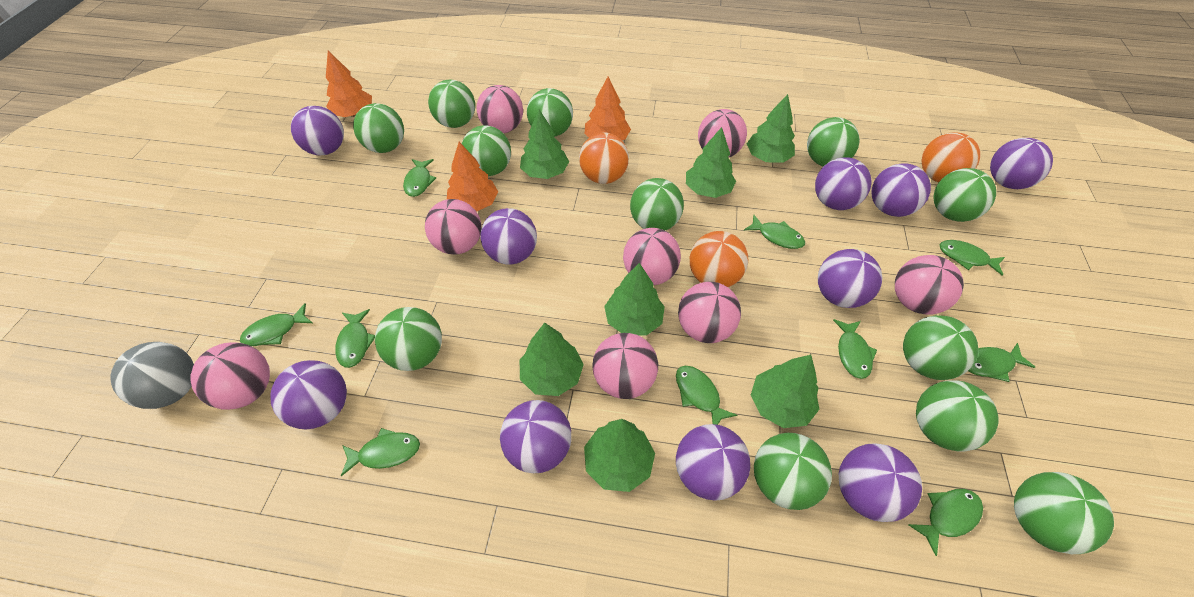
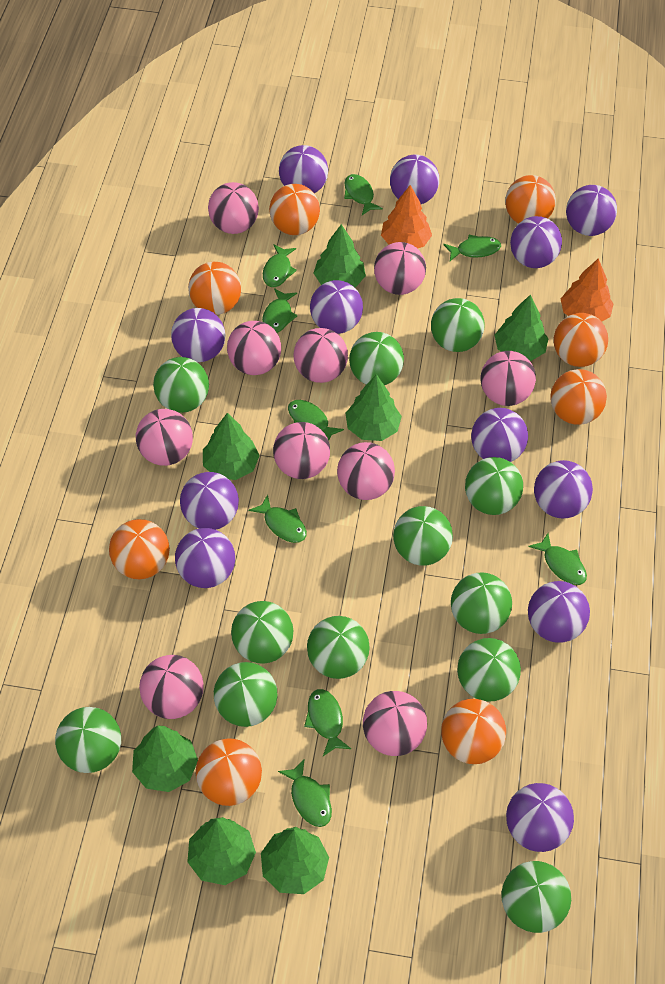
green fish: [240,304,312,346] [335,309,375,368] [341,428,420,476] [403,159,436,197] [676,366,737,425] [744,215,805,249] [833,319,877,379] [909,489,983,556] [939,240,1005,276] [968,343,1035,382] = 10 -> [249,494,307,543] [262,288,298,333] [263,244,297,287] [278,758,332,827] [288,400,344,441] [304,689,351,756] [344,174,383,215] [444,235,501,261] [528,533,587,585] = 9
grey ball: [111,342,194,409] = 1 -> none = 0
orange ball: [579,132,629,184] [690,231,748,287] [921,132,980,182] = 3 -> [109,519,170,579] [188,262,241,315] [196,738,262,806] [269,184,320,235] [441,699,506,764] [505,175,556,223] [550,369,607,425] [554,313,608,367] = 8
orange tree: [326,51,372,117] [447,142,498,212] [585,76,631,140] = 3 -> [381,185,432,249] [561,258,614,322] = 2
pink ball: [191,342,270,410] [425,199,482,255] [477,85,523,133] [593,333,658,399] [623,228,681,285] [678,282,741,343] [698,109,747,158] [895,255,964,314] = 8 -> [136,409,193,466] [139,655,204,719] [208,182,259,234] [227,321,281,375] [273,422,330,479] [294,328,348,383] [337,442,395,500] [363,691,427,756] [374,242,426,295] [481,351,536,406] = 10
purple ball: [270,360,347,429] [291,106,344,155] [480,208,537,265] [500,400,571,473] [676,424,750,501] [815,158,872,210] [818,249,882,308] [839,443,922,522] [872,163,931,217] [990,138,1053,189] = 10 -> [171,308,225,362] [175,528,235,588] [180,472,239,530] [279,145,328,193] [310,280,363,334] [390,154,439,204] [471,408,528,462] [506,783,574,852] [510,216,562,268] [528,581,590,643] [534,460,593,519] [566,185,617,236] = 12

